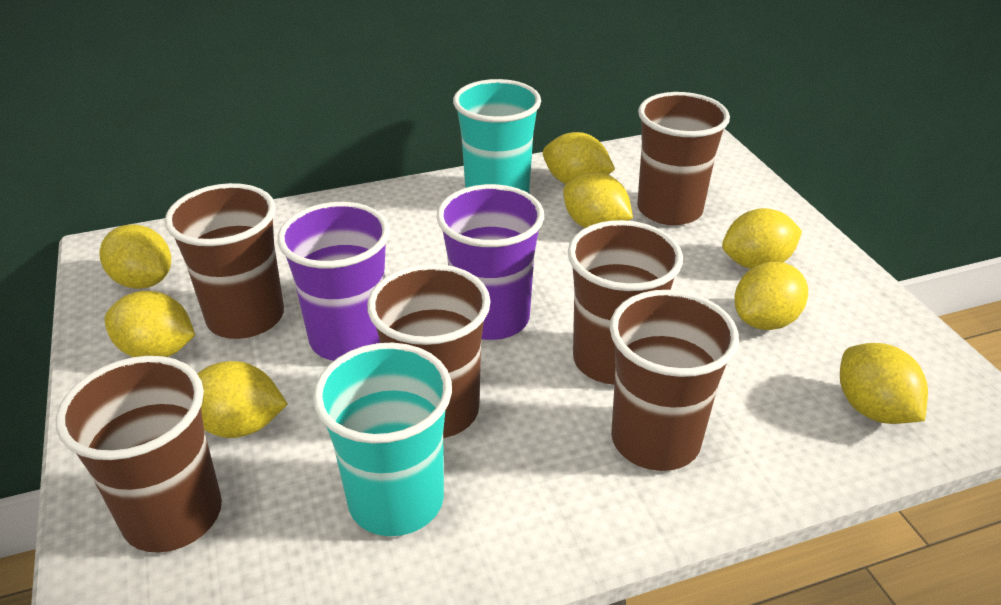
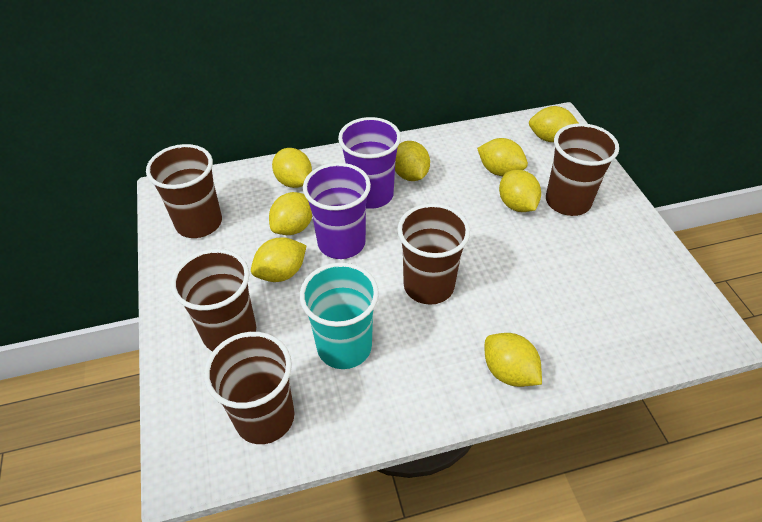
brown cup: [56,356,222,553] [165,183,284,339] [367,264,491,438] [568,220,683,385] [610,290,739,471] [637,92,730,225] = 6 -> [146,144,222,238] [171,249,256,351] [204,332,294,444] [397,204,470,305] [546,123,619,216] = 5
turquoise cup: [313,343,452,536] [453,79,541,193] = 2 -> [300,262,379,369] = 1

